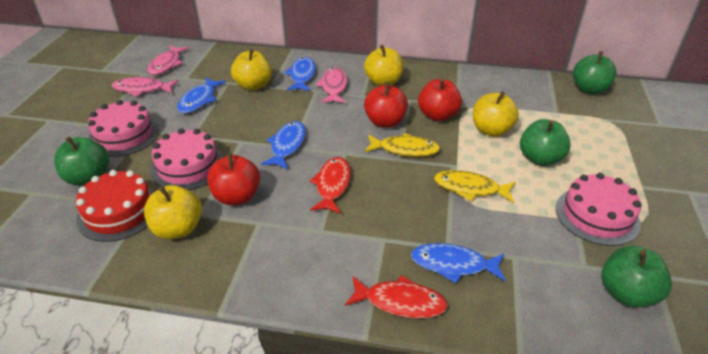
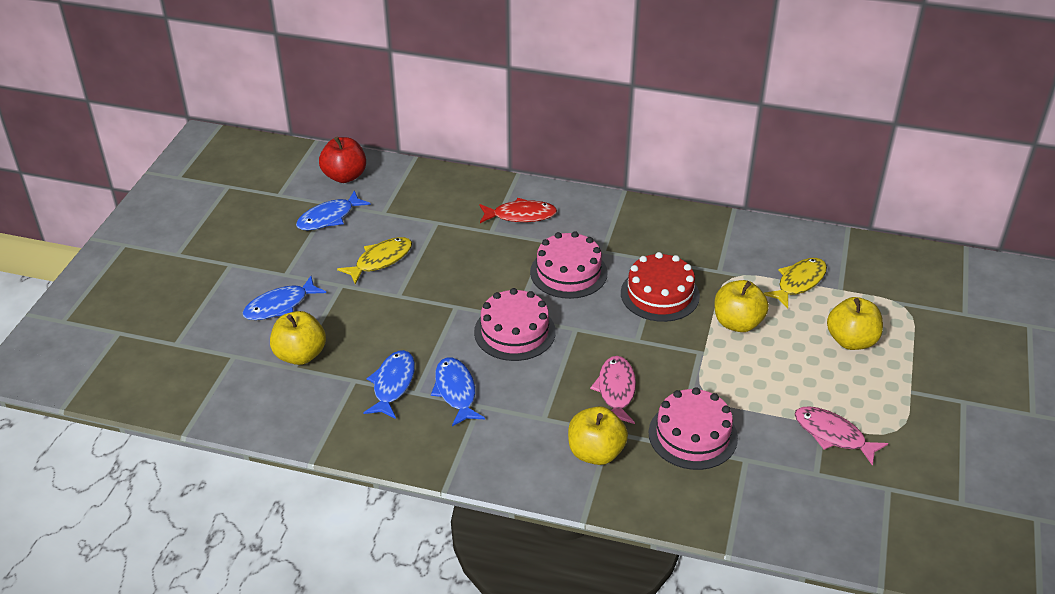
green apple: [54,137,109,186] [520,119,571,166] [573,51,617,94] [601,246,672,308] = 4 -> none = 0
pink fish: [111,77,178,96] [148,45,189,76] [315,67,347,103] = 3 -> [590,356,636,424] [795,406,888,466] = 2
red apple: [207,153,260,205] [364,82,408,128] [418,78,462,121] = 3 -> [319,137,366,183] = 1
red fish: [309,157,351,214] [345,275,448,318] = 2 -> [479,198,557,223] = 1

